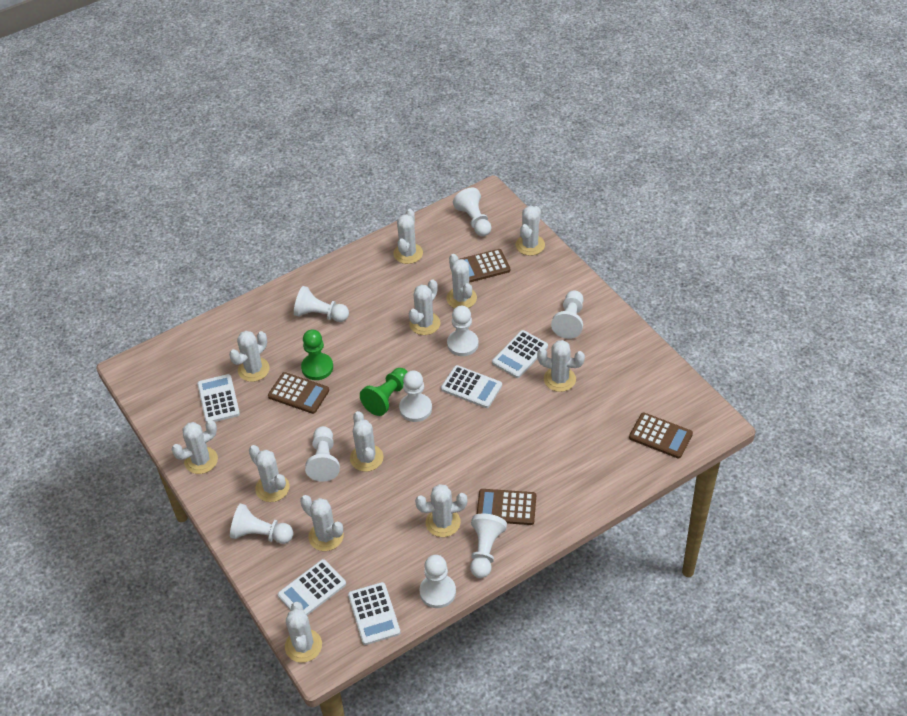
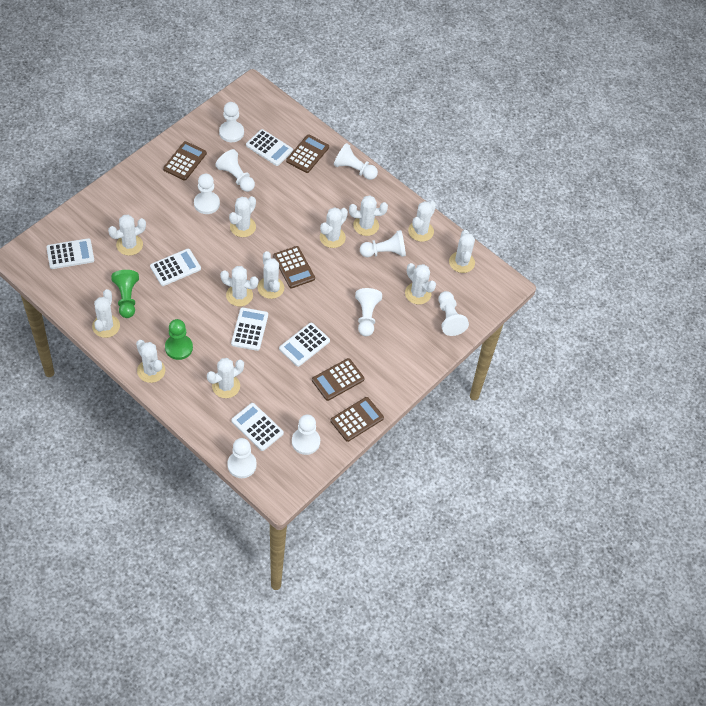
brown calculator: [268,372,329,414] [460,249,510,283] [477,489,536,525] [629,412,693,459] = 4 -> [163,141,207,181] [273,246,315,288] [286,134,329,173] [312,358,365,401] [330,397,384,442] = 5
white calculator: [197,374,240,422] [278,559,346,615] [348,582,400,645] [441,365,502,408] [492,330,548,378] = 5 -> [46,238,94,269] [150,249,201,286] [231,307,268,351] [231,403,284,451] [246,129,293,166] [279,323,330,367] = 6

